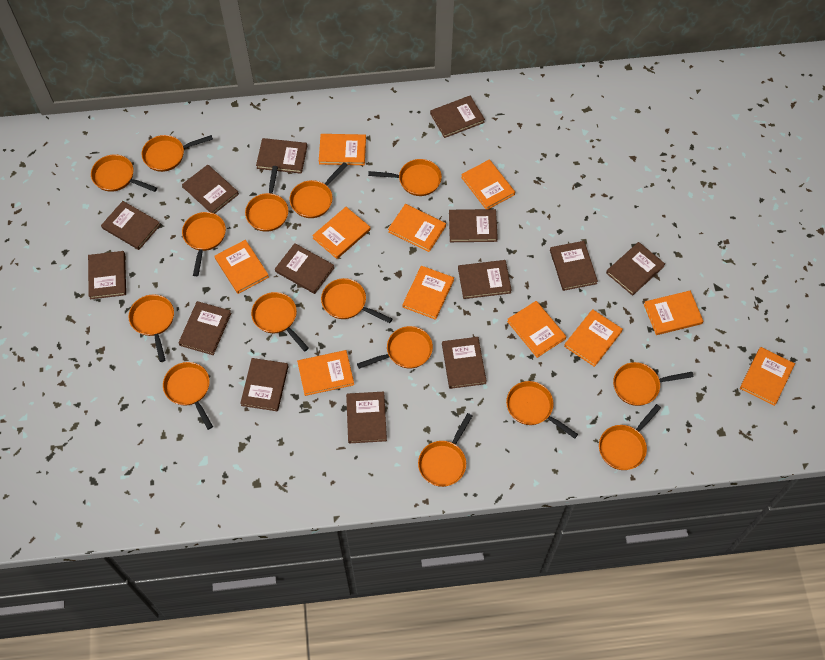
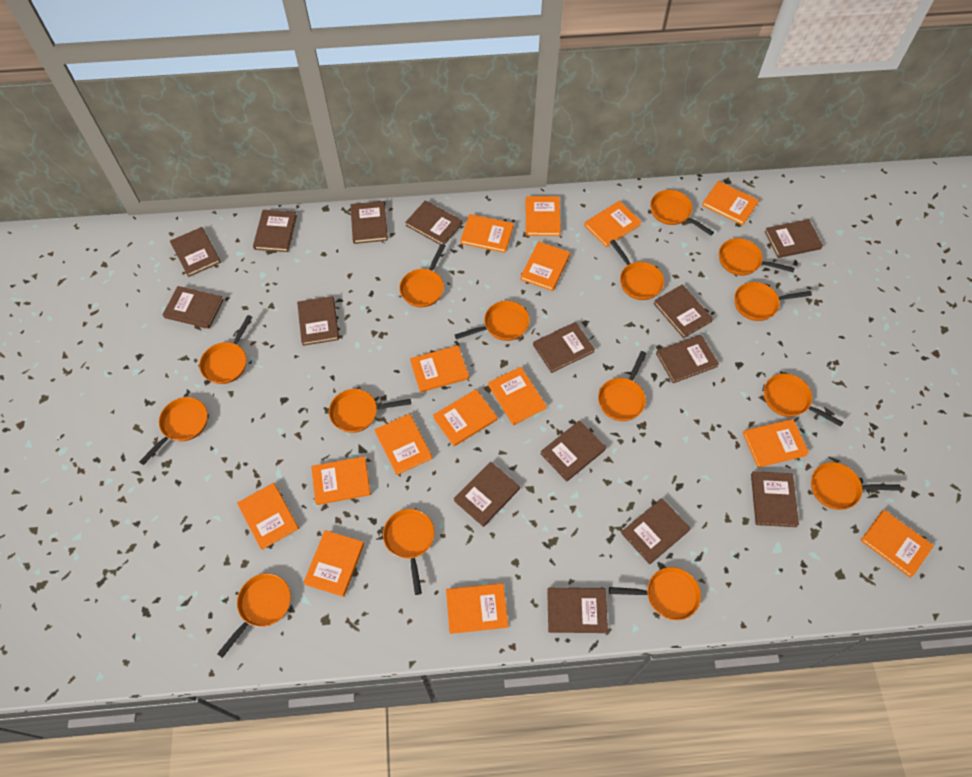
brown book: [88,251,126,299] [101,201,160,250] [178,301,231,355] [182,165,239,214] [240,358,289,411] [256,138,307,174] [275,243,335,294] [346,392,387,443] [430,96,485,138] [442,337,487,389] [449,209,498,242] [458,260,512,299] [550,241,598,291] [606,242,665,296] = 14 -> [163,286,224,329] [170,227,221,277] [253,210,297,252] [297,296,339,346] [350,201,388,244] [405,201,462,245] [454,461,520,527] [533,322,595,373] [540,420,606,481] [547,588,608,633] [621,498,691,564] [653,285,713,338] [656,335,719,383] [751,471,799,527] [765,219,823,258] = 15
orange book: [214,240,269,294] [297,350,354,396] [312,207,371,259] [319,134,366,165] [388,204,446,252] [402,266,454,320] [461,159,515,209] [507,301,566,358] [564,309,623,367] [644,291,703,335] [740,347,795,406] = 11 -> [237,483,299,550] [303,530,364,597] [311,456,371,505] [375,414,432,475] [410,345,469,392] [433,389,497,446] [446,583,508,634] [460,214,514,253] [488,367,547,425] [520,241,570,291] [526,196,561,236] [584,201,642,247] [702,181,759,225] [743,419,809,468] [861,510,934,578] = 15

